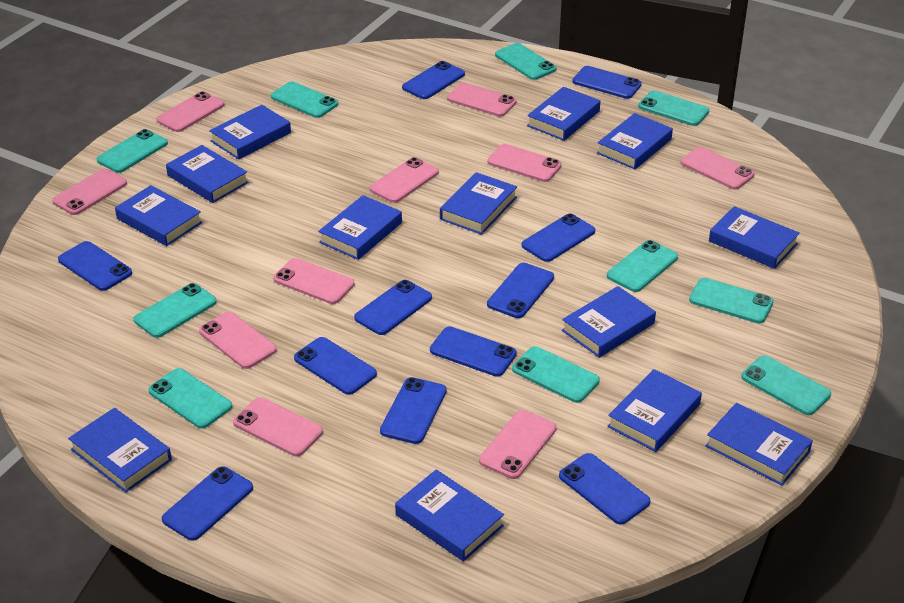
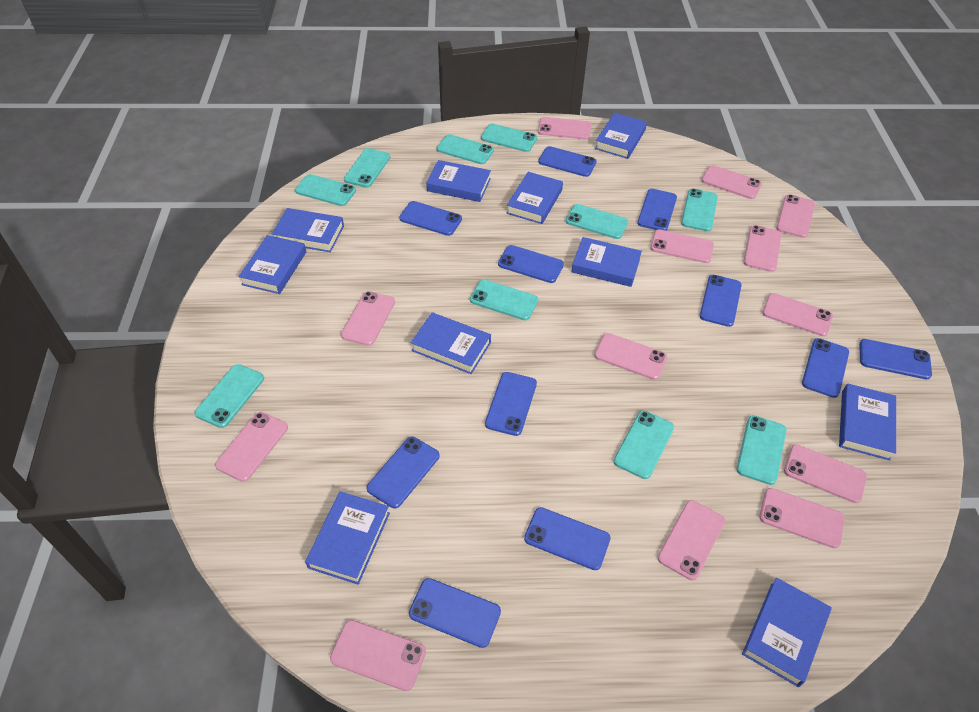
blue book: [68,408,172,493] [115,185,202,246] [166,145,249,203] [209,105,291,160] [318,195,402,260] [395,469,504,562] [440,172,517,235] [527,87,600,141] [562,286,656,358] [597,113,673,169] [607,369,702,452] [705,403,813,486] [709,206,800,269] = 13 -> [239,235,306,294] [272,208,344,252] [305,491,390,585] [411,312,491,374] [426,160,491,202] [506,172,563,224] [571,237,642,287] [595,113,647,159] [742,578,832,687] [839,383,896,461] = 10
pink phone: [52,169,127,215] [156,91,224,132] [199,312,277,369] [233,397,323,456] [273,258,355,304] [370,157,439,203] [447,83,517,117] [479,410,557,479] [487,144,562,182] [680,147,755,189] = 10 -> [215,412,288,482] [330,620,426,691] [341,291,395,346] [538,117,592,140] [594,333,667,380] [650,229,714,263] [658,500,725,580] [701,165,762,199] [744,225,782,272] [760,488,845,548] [763,293,833,336] [776,194,815,238] [784,444,867,503] = 13

